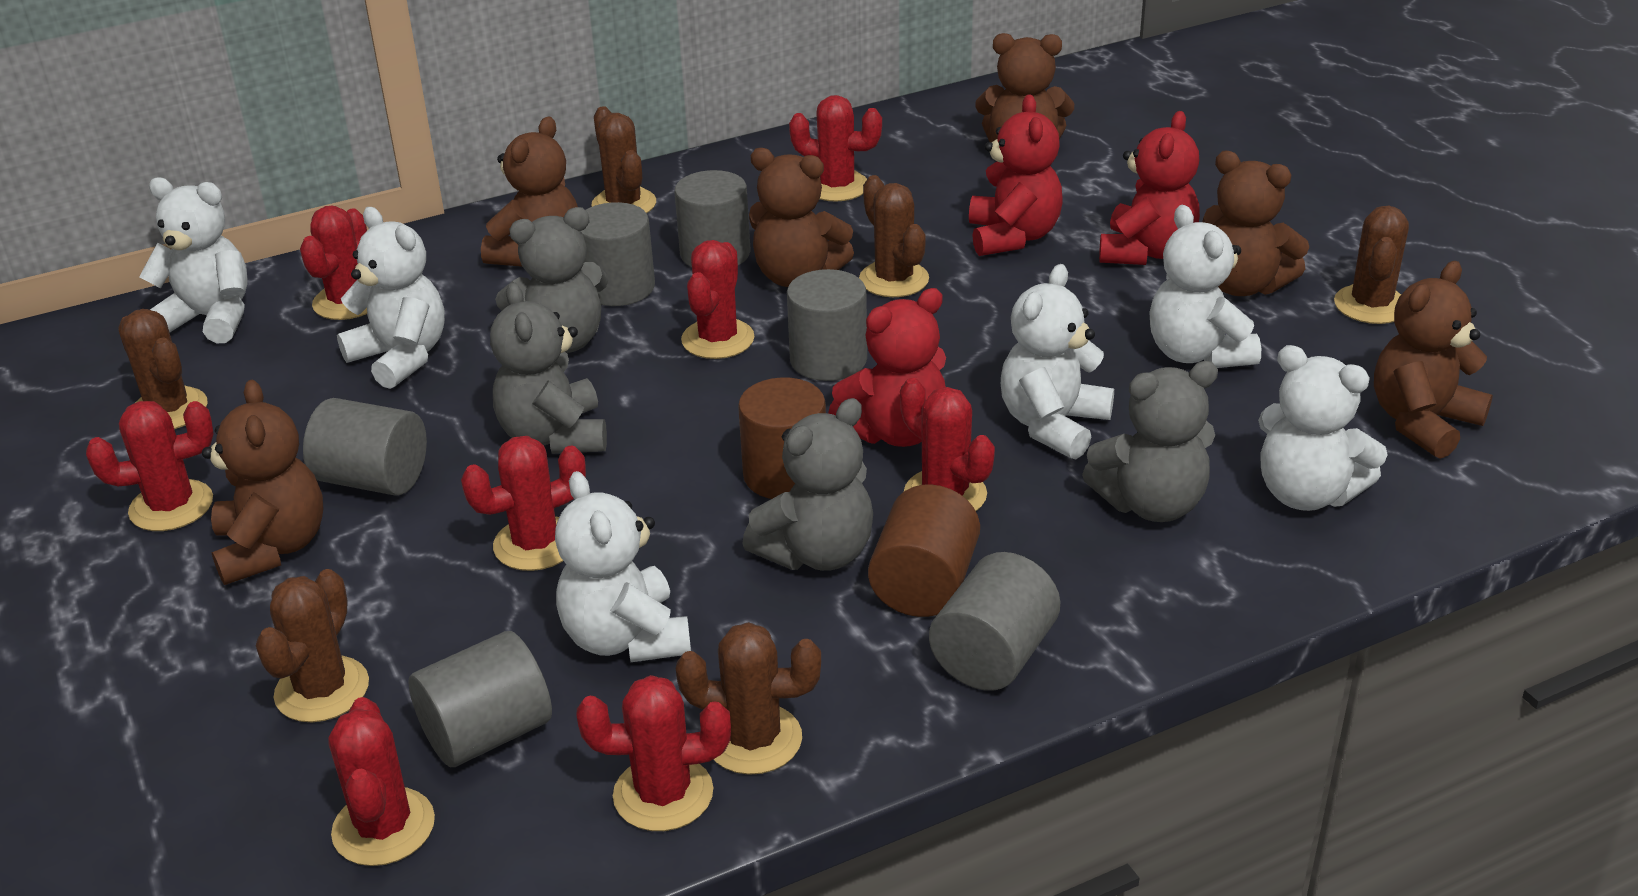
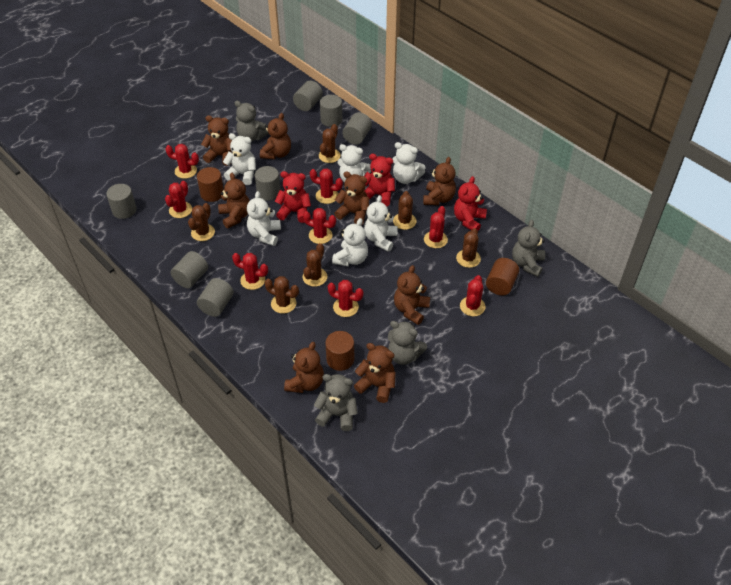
brown cylinder: [738,377,826,499] [868,484,980,617] = 2 -> [197,167,224,202] [325,331,354,371] [486,258,519,295] = 3
brown teddy bear: [202,380,324,585] [481,116,578,267] [749,148,854,287] [975,33,1074,143] [1202,151,1309,296] [1374,261,1493,459] = 6 -> [201,115,232,166] [218,173,249,228] [260,113,291,159] [284,342,324,393] [334,171,369,225] [354,343,396,403] [394,265,430,325] [423,157,456,205] = 8
grey cylinder: [303,398,427,496] [408,631,552,767] [581,202,655,306] [675,170,750,267] [787,269,867,381] [929,552,1060,691] = 6 -> [106,184,137,219] [171,251,208,288] [197,278,234,317] [255,166,281,201] [293,81,323,111] [320,95,342,127] [342,112,372,145] = 7

